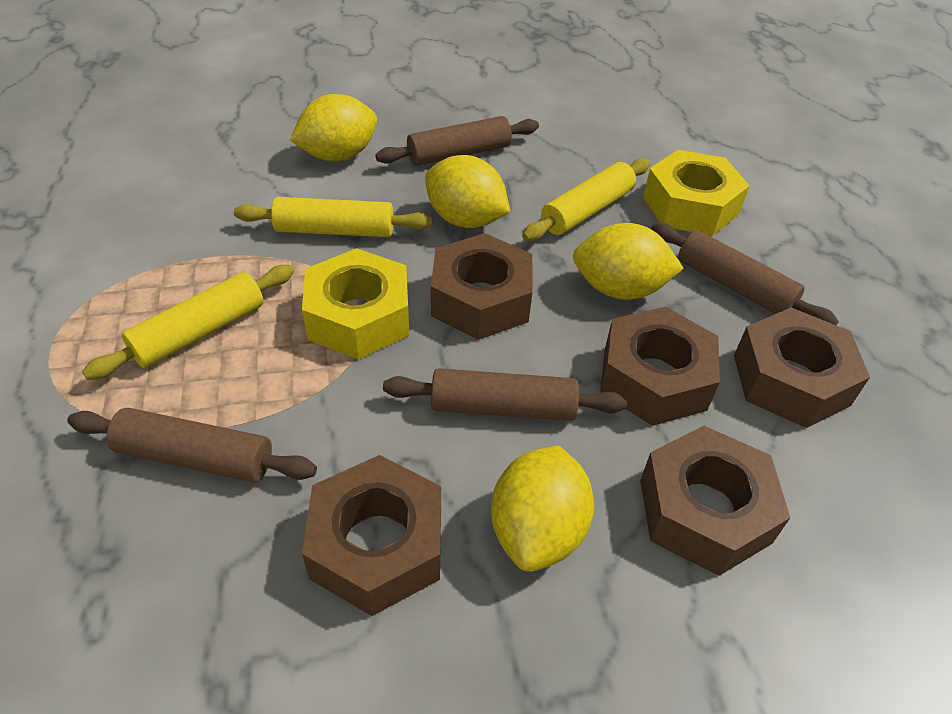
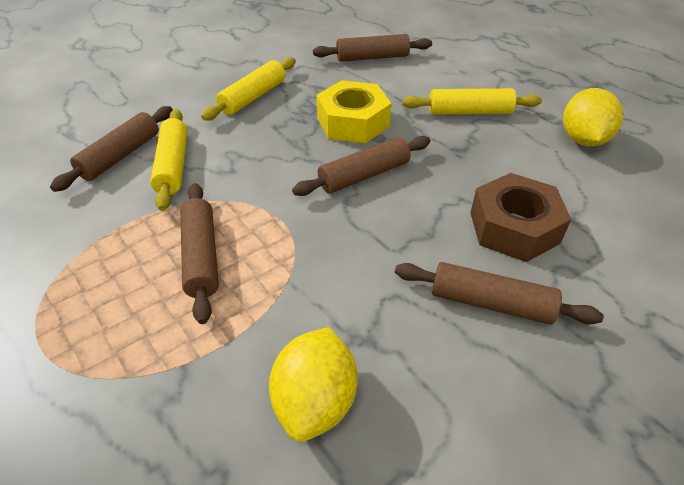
brown nut: [302,455,441,616] [431,233,533,340] [600,307,720,426] [640,426,790,576] [734,308,870,428] = 5 -> [470,173,571,262] = 1
brown rolling pin: [67,408,317,483] [375,116,539,166] [383,368,627,421] [651,223,839,325] = 4 -> [50,106,173,192] [180,183,219,324] [292,136,430,196] [313,34,432,62] [395,262,604,325] = 5
yellow lemon: [290,94,377,162] [425,155,510,228] [491,446,594,572] [573,223,684,300] = 4 -> [269,327,357,442] [563,88,623,146] = 2
yellow nut: [302,248,409,360] [643,150,750,236] = 2 -> [316,80,391,143] = 1

